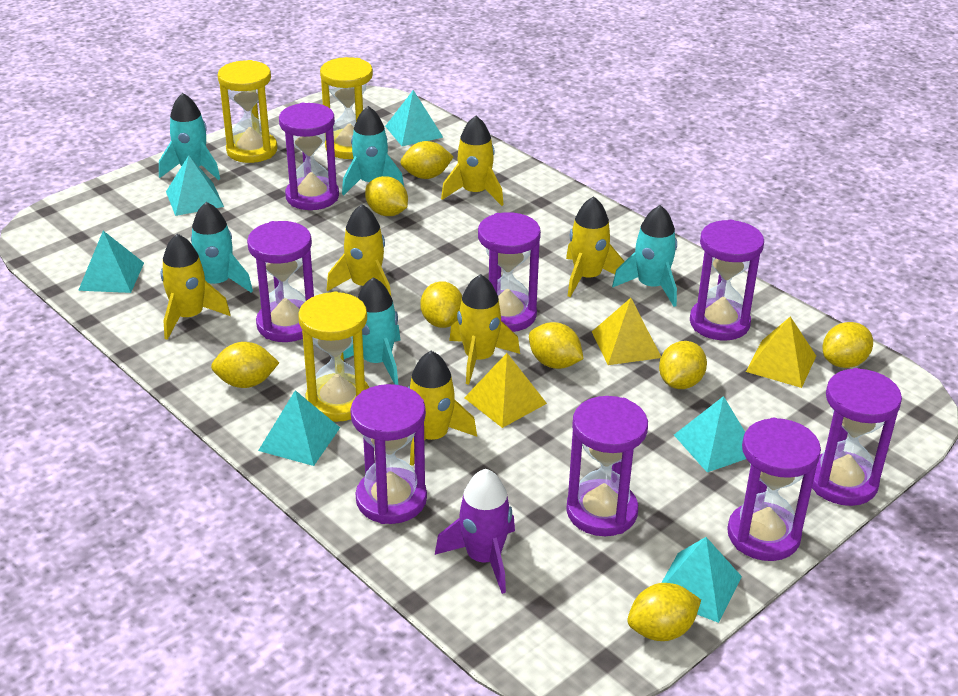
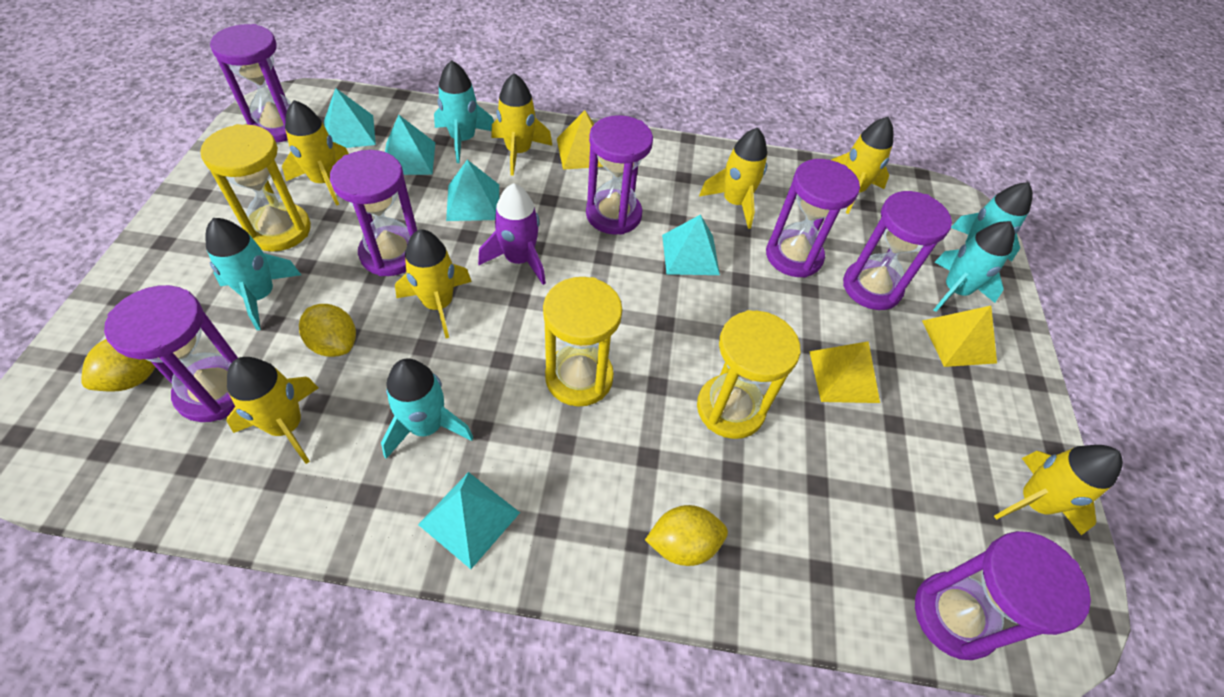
purple hourglass: [247,221,314,342] [279,103,339,210] [350,384,427,524] [478,212,541,332] [566,396,648,536] [690,220,764,341] [727,418,821,561] [812,368,902,506] = 8 -> [104,285,238,422] [210,24,291,143] [330,150,417,276] [586,115,653,235] [766,159,860,277] [843,191,952,310] [915,531,1091,660] = 7
turquoise pyramid: [78,231,144,293] [166,155,224,216] [258,390,340,466] [385,90,444,146] [662,537,742,623] [674,396,746,472] = 6 -> [324,88,376,148] [385,115,435,175] [418,472,520,569] [446,160,499,221] [662,214,720,275] = 5
yellow lemon: [211,342,279,388] [365,176,408,216] [400,141,453,179] [420,281,462,328] [529,322,584,369] [627,583,701,641] [659,341,707,389] [823,322,873,368] = 8 -> [81,339,155,392] [299,304,356,357] [645,505,728,566] = 3
yellow rocket: [161,234,231,340] [327,204,391,296] [408,351,477,466] [441,116,504,206] [449,274,520,385] [566,196,625,297] = 6 -> [226,357,318,464] [282,100,349,206] [395,229,472,338] [491,73,552,176] [699,128,767,229] [831,117,894,214] [994,445,1123,535] = 7

